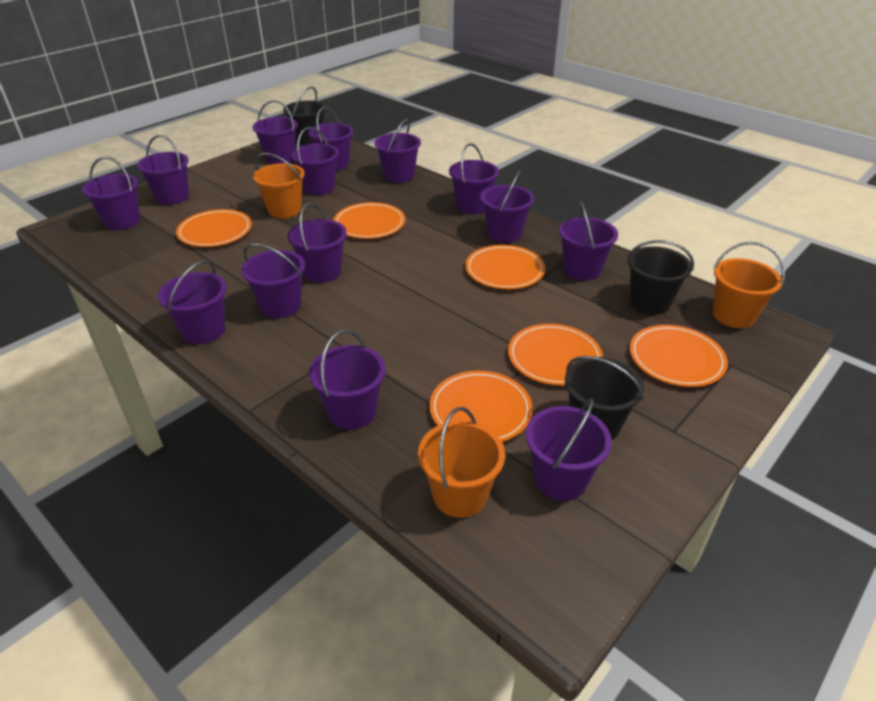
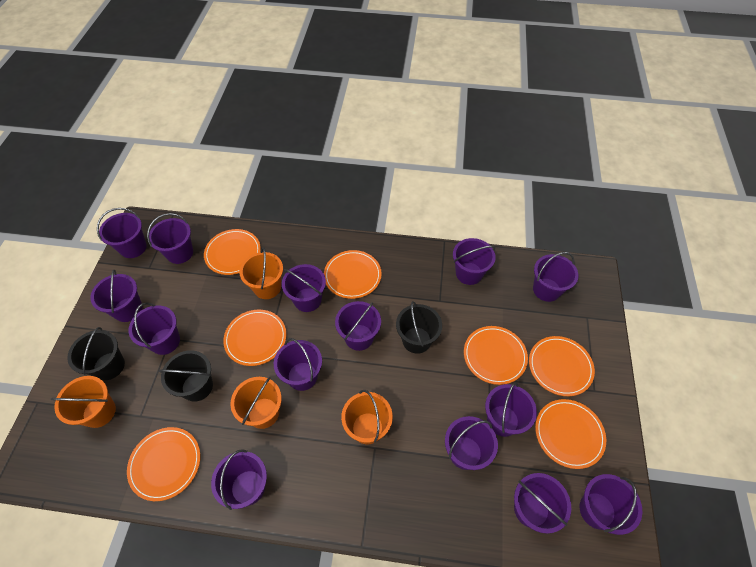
orange bucket: [253,153,305,218] [418,407,505,518] [713,242,785,328] = 3 -> [50,376,116,428] [230,377,282,429] [239,247,283,299] [341,390,393,444] = 4
orange plate: [176,209,252,247] [333,202,405,239] [429,371,533,442] [465,245,545,289] [508,324,603,386] [630,325,728,387] = 6 -> [127,427,200,501] [204,229,261,275] [223,310,286,366] [324,250,382,299] [464,326,528,385] [529,336,595,396] [535,399,606,469] = 7

